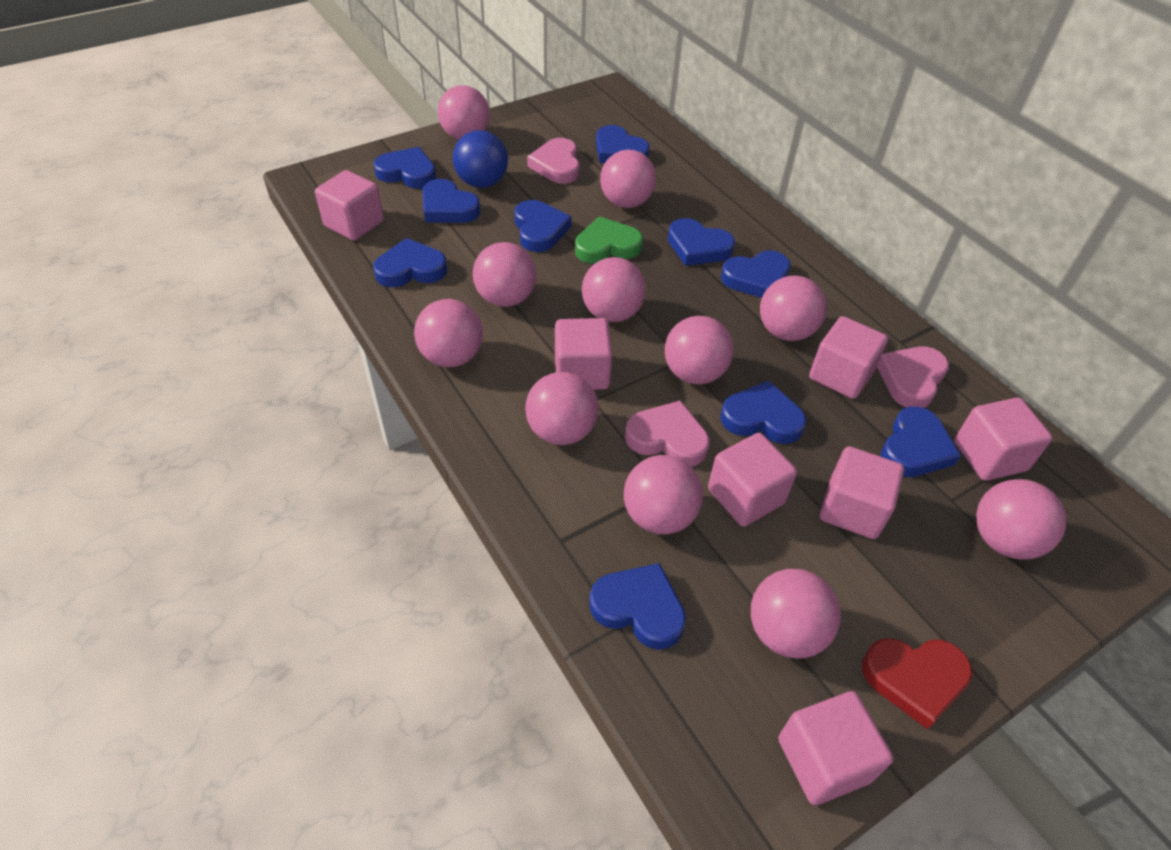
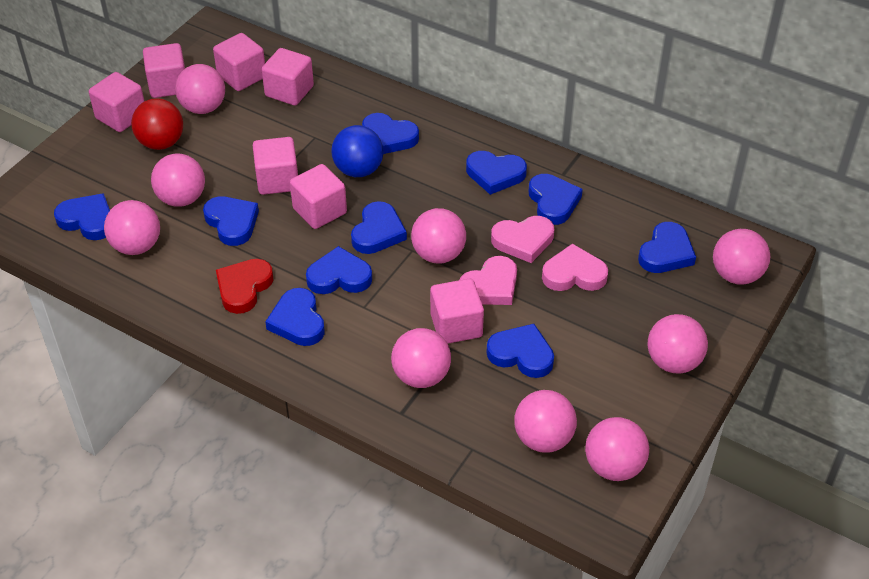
green heart: [575,216,643,264] = 1 -> none = 0
pink ball: [414,299,483,367] [438,85,490,140] [473,242,537,307] [525,372,598,445] [582,257,646,322] [600,150,656,208] [624,455,703,534] [665,316,734,384] [751,569,841,659] [760,276,827,341] [976,479,1066,560] = 11 -> [104,200,160,255] [151,154,205,207] [175,64,225,114] [391,328,451,388] [411,208,466,263] [514,390,577,453] [585,417,649,481] [648,314,708,374] [713,229,770,285] = 9
red ball: none = 0 -> [131,98,183,150] = 1

